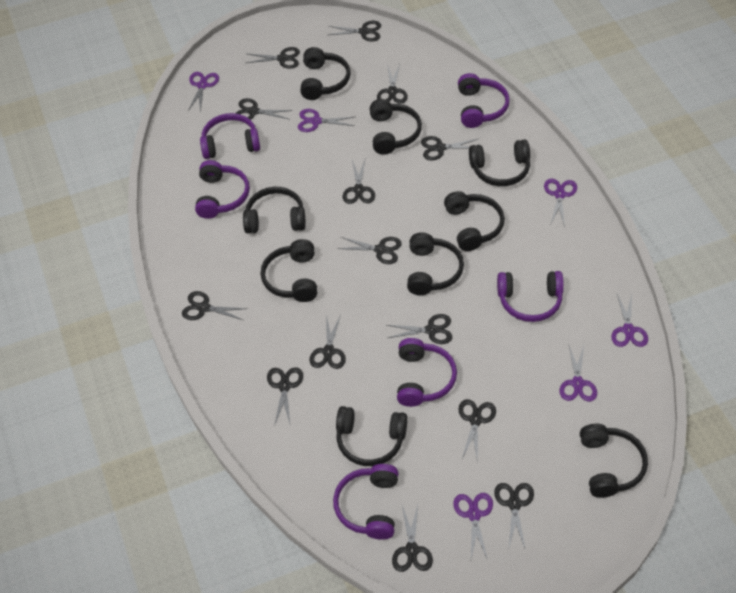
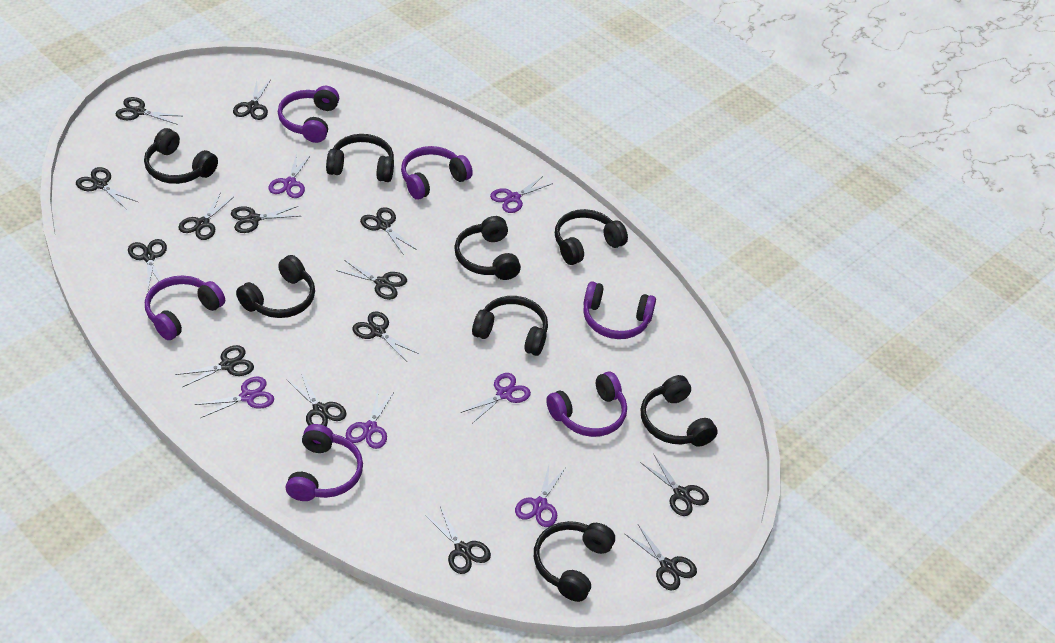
black headphones: [243,187,306,234] [261,239,317,302] [300,47,351,100] [336,406,407,466] [370,99,422,155] [407,232,464,295] [444,191,505,251] [469,140,530,186] [580,424,648,498] = 9 -> [144,128,218,184] [236,255,315,318] [326,134,394,182] [454,216,521,280] [472,296,548,356] [534,521,615,602] [555,209,628,265] [641,375,718,446] = 8

